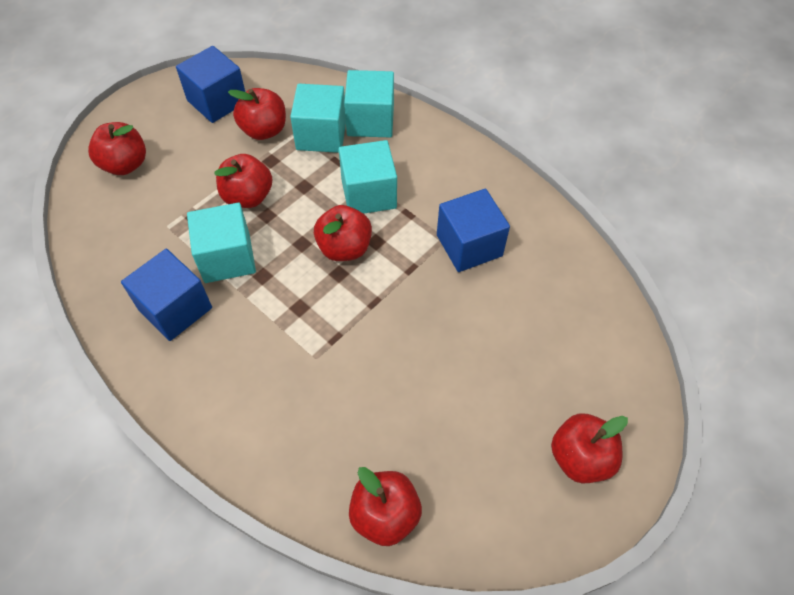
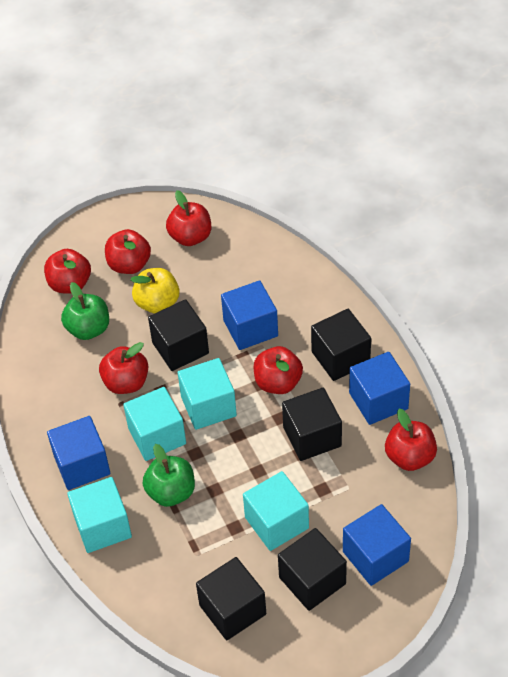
black cube: none = 0 -> [148,299,209,371] [196,557,266,640] [278,528,347,611] [282,388,342,461] [311,309,371,381] = 5
blue cube: [121,249,212,341] [176,46,245,123] [437,189,510,272] = 3 -> [47,416,110,490] [221,280,278,350] [343,504,411,586] [349,352,410,425] = 4
green apple: none = 0 -> [61,282,109,340] [143,444,195,507] = 2
yellow apple: none = 0 -> [130,268,180,313] = 1

